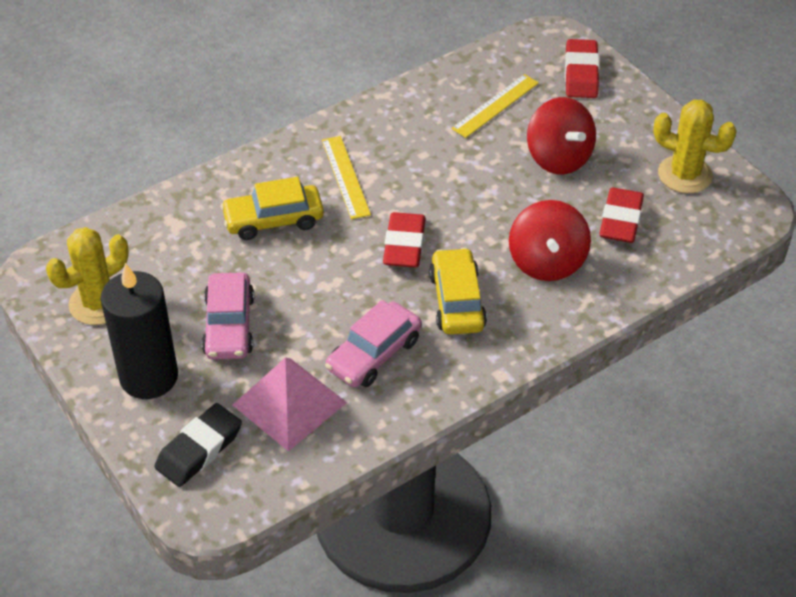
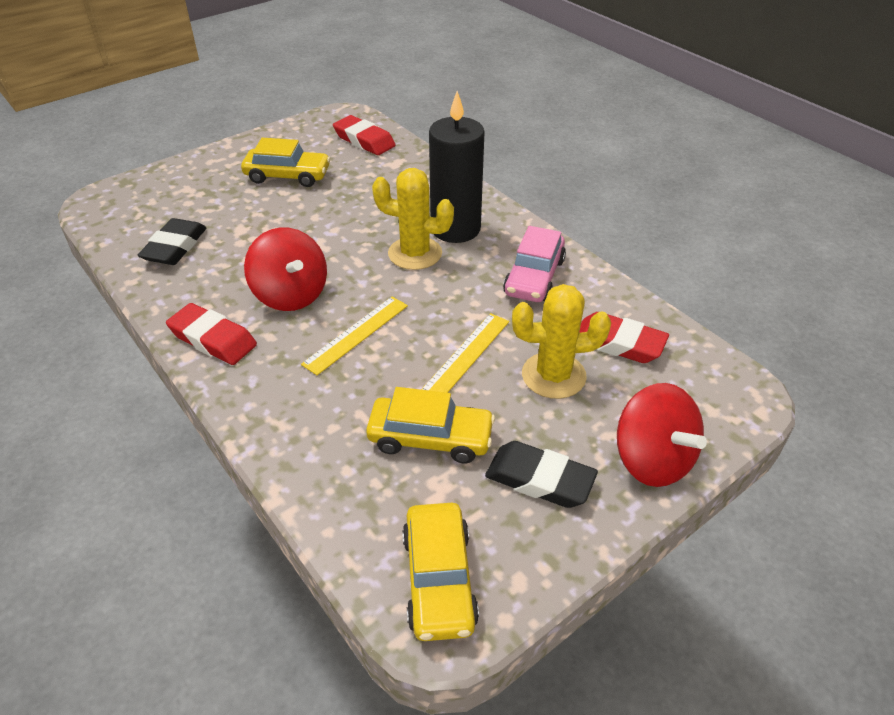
black eraser: [154,403,242,487] = 1 -> [138,218,206,265] [485,441,598,508] = 2
pink car: [202,272,254,359] [325,300,422,387] = 2 -> [503,226,566,302] = 1
pink pyramid: [233,357,347,451] = 1 -> none = 0
yellow car: [221,177,324,240] [429,248,487,335] = 2 -> [241,138,331,187] [366,387,495,463] [402,503,479,641] = 3

